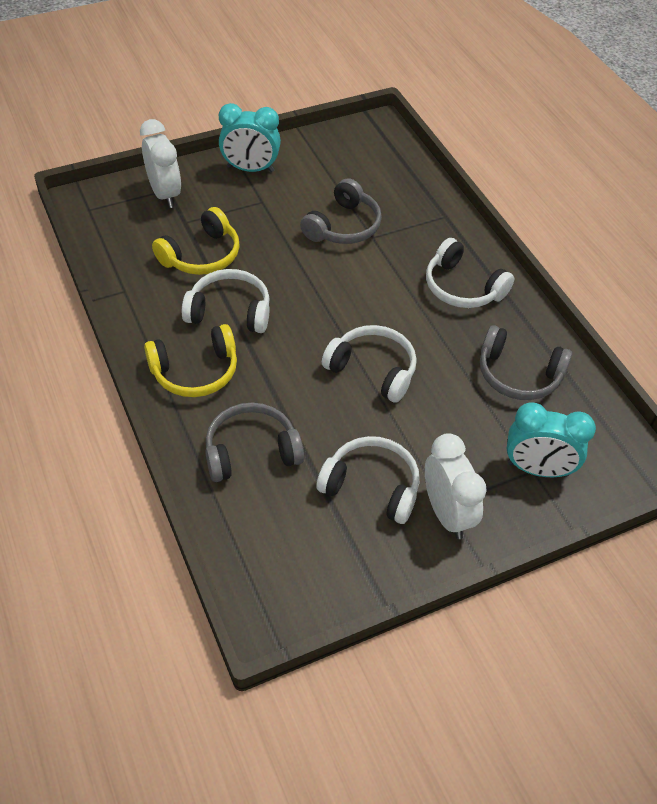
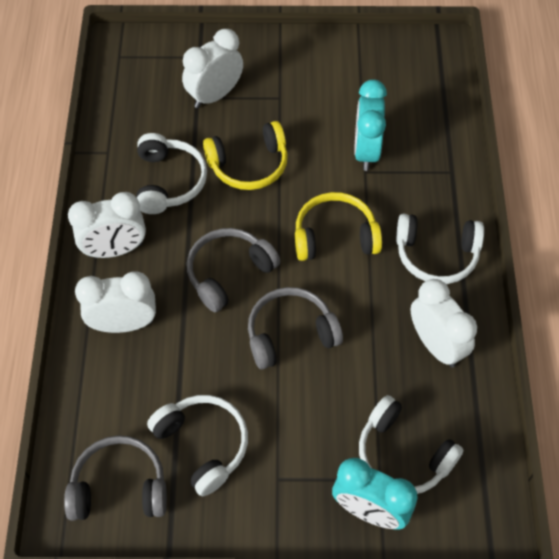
white clock: [140,119,181,208] [425,433,487,539] = 2 -> [68,192,146,258] [75,271,156,333] [182,29,243,108] [411,279,477,368] = 4

